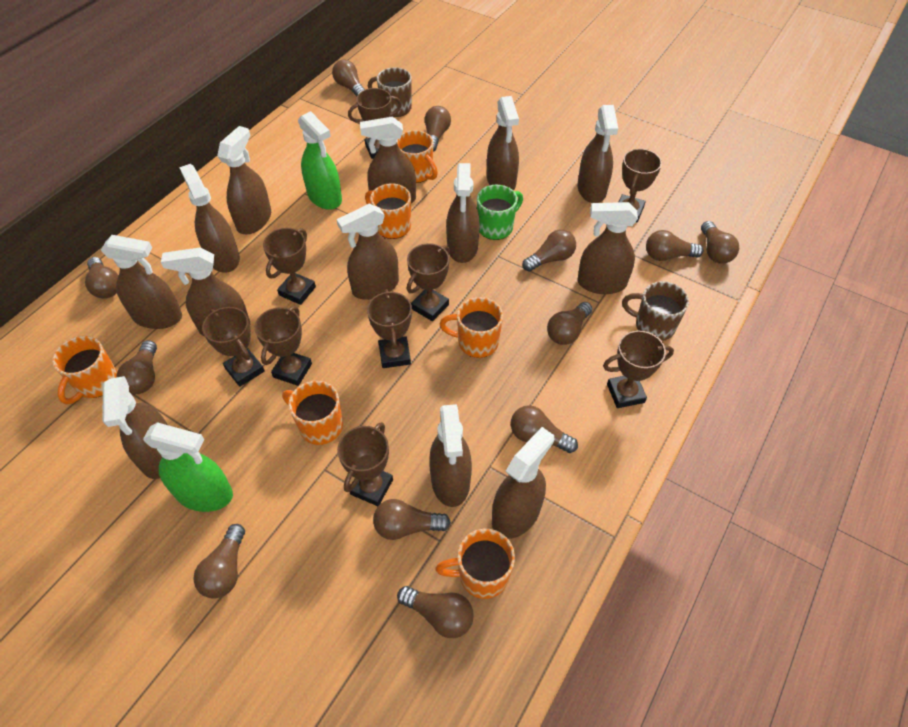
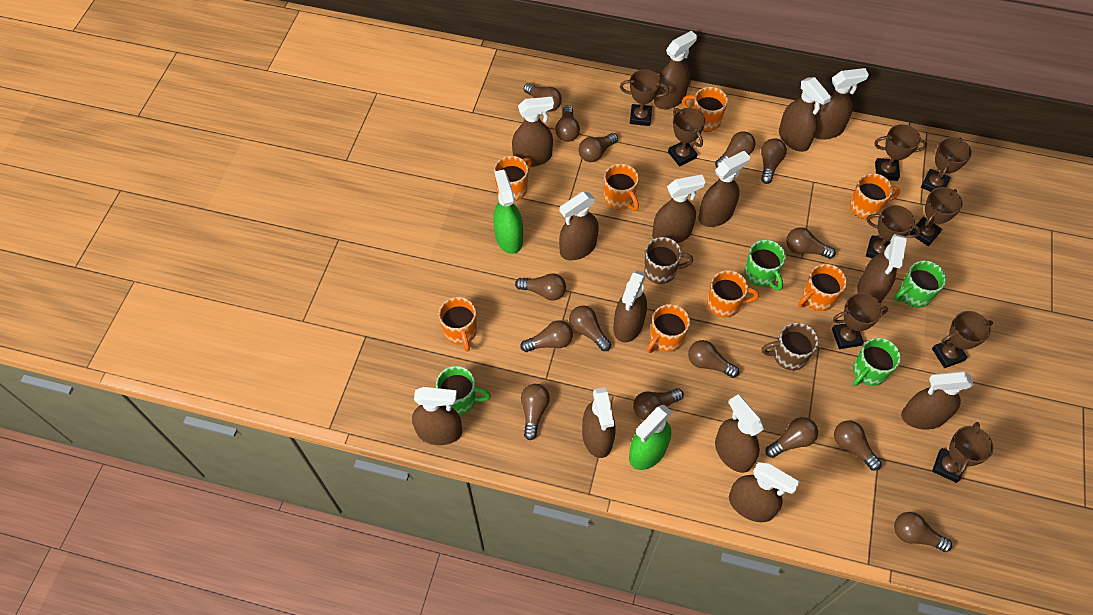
brown light bulb: [85,257,119,298] [117,340,157,394] [193,524,245,599] [332,59,365,97] [373,499,451,540] [397,586,474,638] [425,106,451,152] [511,405,578,453] [522,229,576,272] [547,302,592,345] [646,230,703,261] [701,221,739,264] = 12 -> [515,273,566,300] [520,320,573,352] [521,384,550,440] [524,83,562,112] [555,105,580,142] [569,306,611,351] [579,133,618,162] [633,388,684,420] [688,340,739,378] [715,131,755,168] [761,138,787,184] [765,417,818,458] [786,227,836,259] [834,421,881,471] [894,512,952,552] = 15
brown spray bottle: [101,235,182,329] [102,376,168,479] [161,248,250,337] [179,164,240,273] [217,126,271,234] [336,204,399,300] [360,117,416,204] [429,404,472,507] [446,163,480,263] [487,96,519,190] [492,427,554,539] [577,105,618,203] [577,202,638,294] = 13 -> [412,387,462,445] [512,97,554,167] [559,192,599,260] [582,387,615,458] [613,270,647,343] [652,175,706,243] [654,31,697,109] [698,151,750,227] [715,394,764,473] [729,462,800,522] [779,77,831,152] [814,68,869,139] [857,234,907,303] [901,371,974,430] = 14
green mug: [477,185,523,240] = 1 -> [436,366,491,415] [745,240,786,291] [853,338,901,386] [894,260,946,308] = 4
orange mug: [52,336,117,405] [282,381,343,445] [365,183,411,239] [397,130,438,183] [435,529,515,599] [439,297,503,358] = 6 -> [438,297,477,352] [494,156,532,201] [604,164,639,211] [647,304,690,353] [682,87,728,132] [707,270,759,318] [798,264,847,311] [850,173,900,219] = 8

